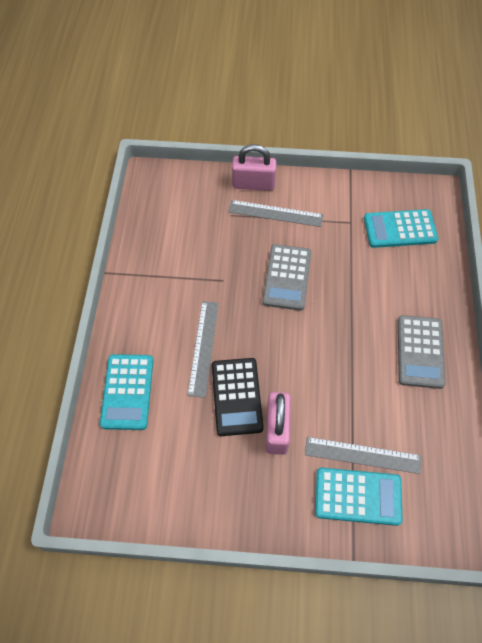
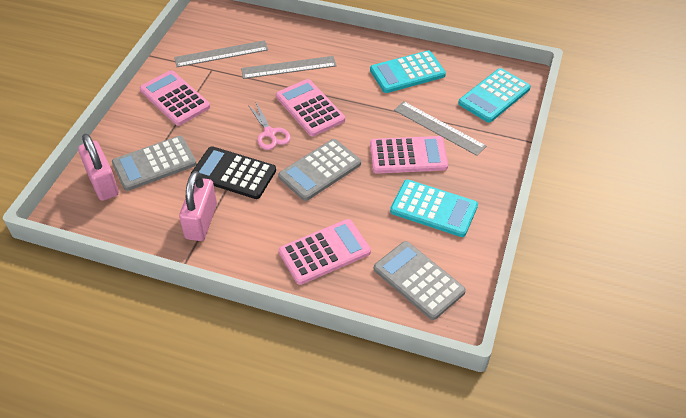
grey calculator: [263,244,311,311] [398,315,445,389] = 2 -> [112,136,197,191] [278,139,361,201] [374,241,466,320] = 3
pink calculator: none = 0 -> [139,70,210,126] [276,79,345,137] [279,219,371,285] [370,136,448,174] = 4
pink scissors: none = 0 -> [248,103,291,150] = 1

